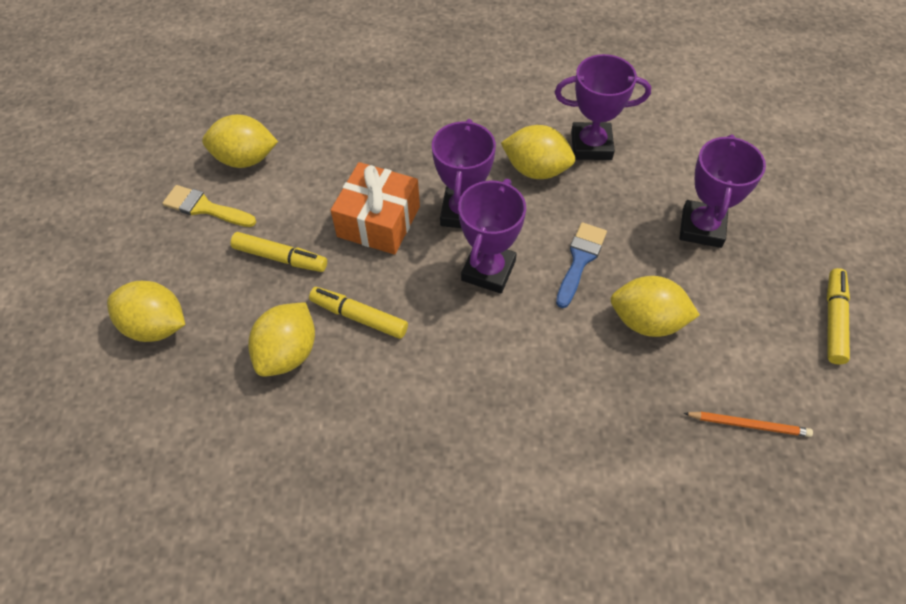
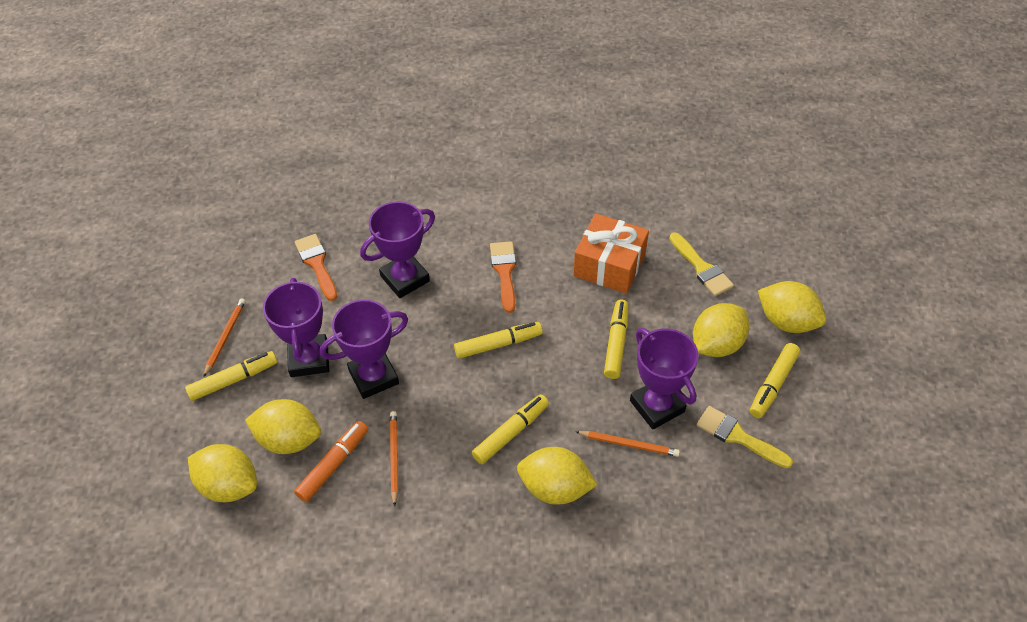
blue brush: [556,222,607,308] = 1 -> none = 0
orange brush: none = 0 -> [295,234,337,301] [490,241,516,313] = 2
orange marker: none = 0 -> [294,421,368,502] = 1
orange pencil: [684,412,813,437] = 1 -> [204,298,246,377] [390,411,398,506] [575,431,680,457] = 3
yellow brush: [162,185,256,227] = 1 -> [669,232,734,296] [697,406,793,468] = 2
yellow marker: [231,232,327,272] [309,287,408,339] [827,268,850,365] = 3 -> [185,351,277,401] [454,322,543,359] [472,394,549,464] [604,300,629,379] [750,343,800,418] = 5

